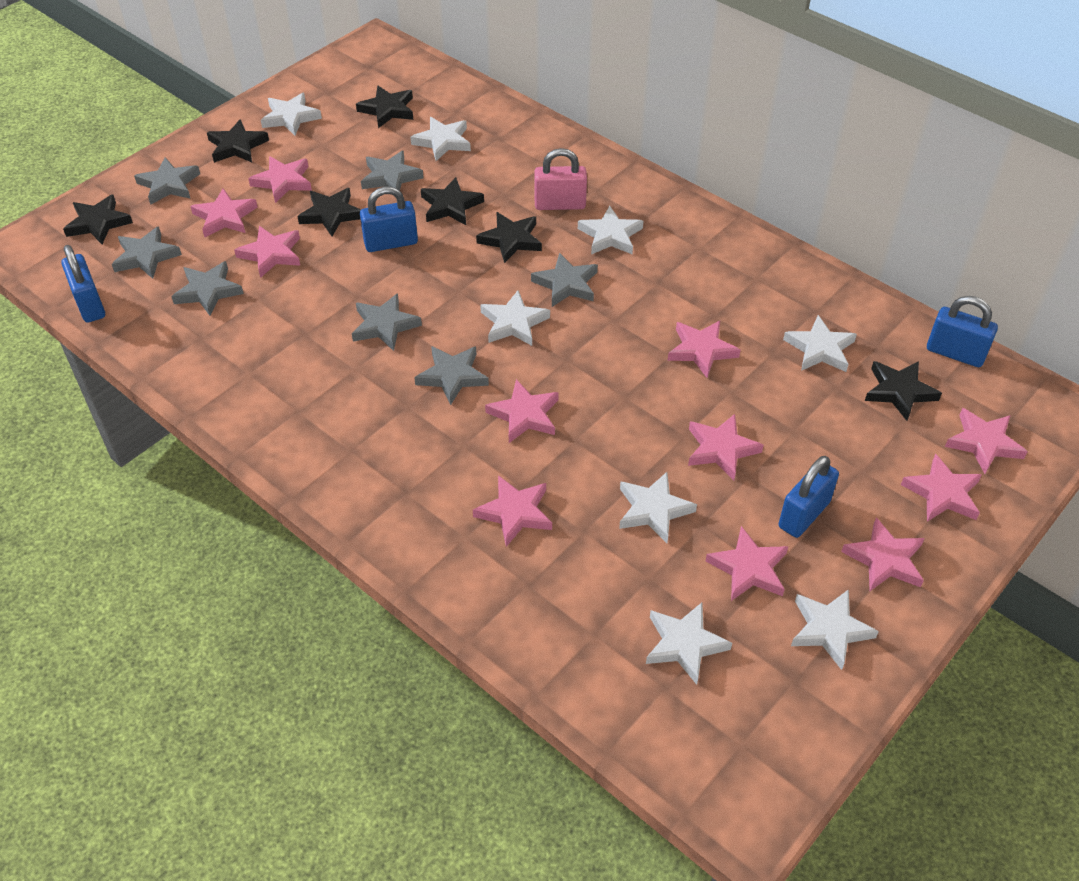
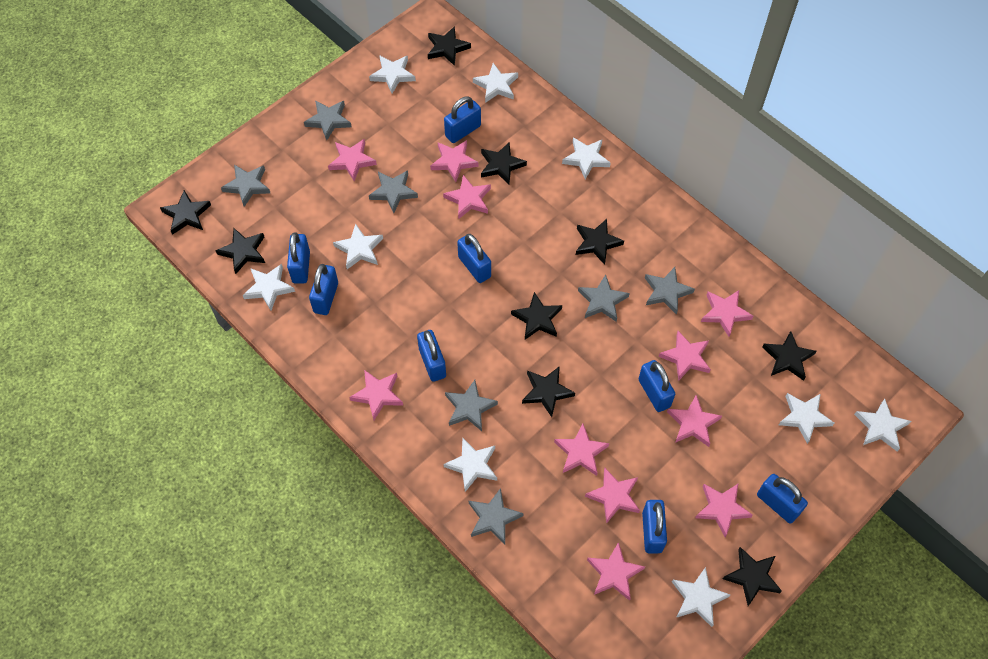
black star: [63,194,133,244] [207,119,269,163] [297,188,361,236] [356,85,413,128] [421,177,484,225] [476,212,542,263] [865,361,942,421] = 7 -> [160,190,211,235] [216,228,265,274] [428,26,471,66] [481,142,527,185] [511,292,562,340] [522,366,575,417] [576,219,624,265] [723,547,782,606] [762,331,817,381] = 9
blue padlock: [61,245,105,323] [360,187,418,252] [778,456,839,538] [927,296,998,367] = 4 -> [287,232,310,283] [309,264,338,315] [417,330,446,382] [444,96,481,143] [457,234,491,283] [639,360,675,412] [642,500,667,553] [757,474,808,523] = 8
pink padlock: [534,148,587,210] = 1 -> none = 0
white star: [261,93,322,136] [410,117,471,161] [480,290,550,346] [578,206,643,255] [619,472,697,543] [646,602,732,685] [783,315,857,372] [791,589,879,670] = 8 -> [243,264,295,311] [333,224,383,269] [369,55,416,93] [444,437,497,492] [473,63,518,103] [562,137,610,179] [672,567,730,627] [779,393,834,444] [854,399,911,451] = 9

